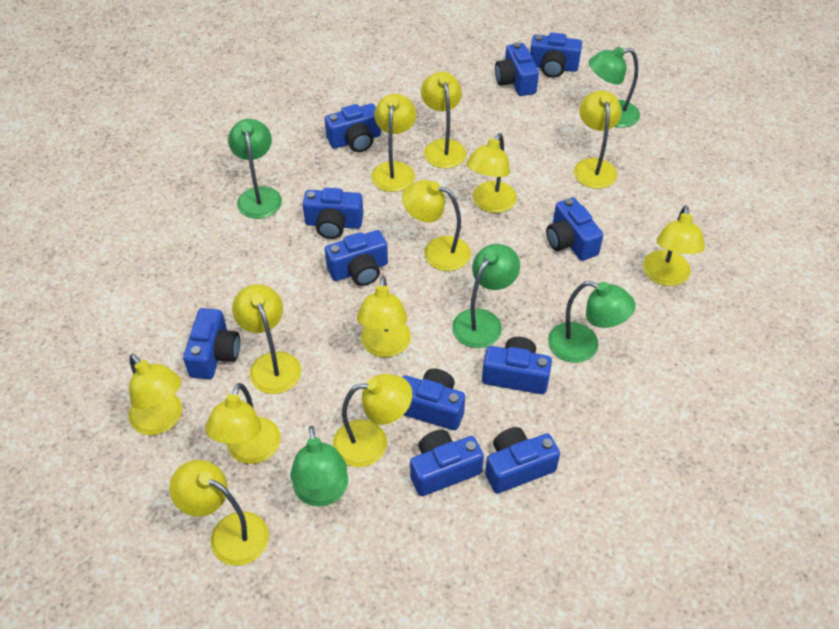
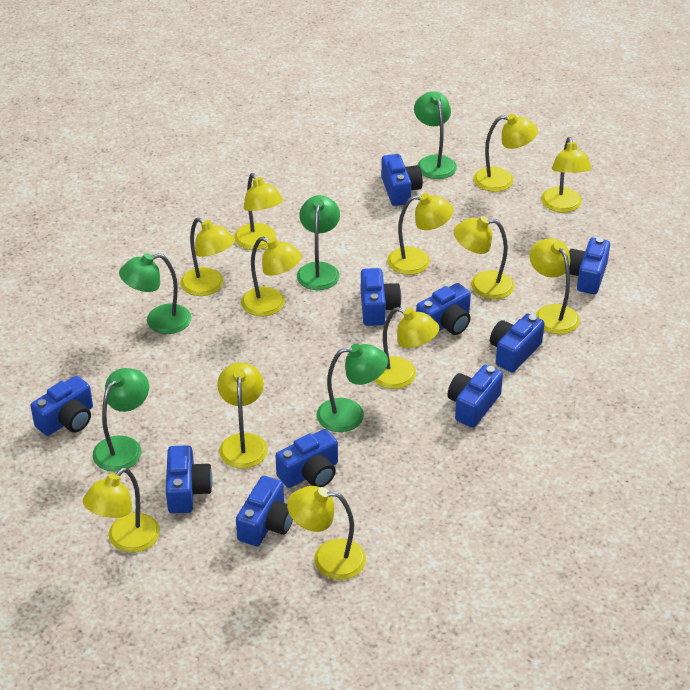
blue camera: [183,308,240,379] [303,188,363,239] [325,104,381,152] [325,230,388,286] [402,368,465,430] [410,430,484,496] [482,337,552,394] [485,427,560,494] [495,42,539,96] [530,32,582,78] [546,197,603,261] = 11 -> [30,376,93,436] [166,445,213,513] [236,476,293,546] [276,429,338,488] [361,268,401,326] [381,154,423,206] [416,283,471,335] [448,365,503,428] [490,314,545,373] [569,237,610,294] = 10

